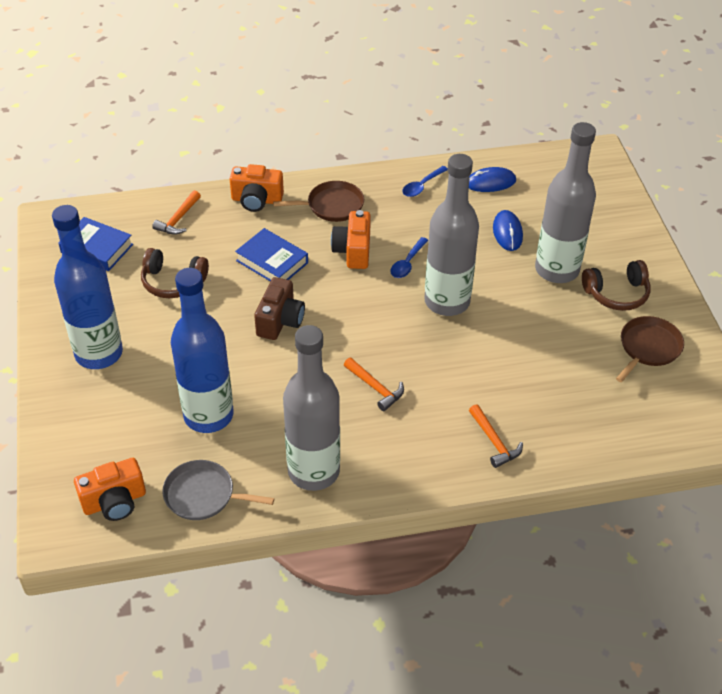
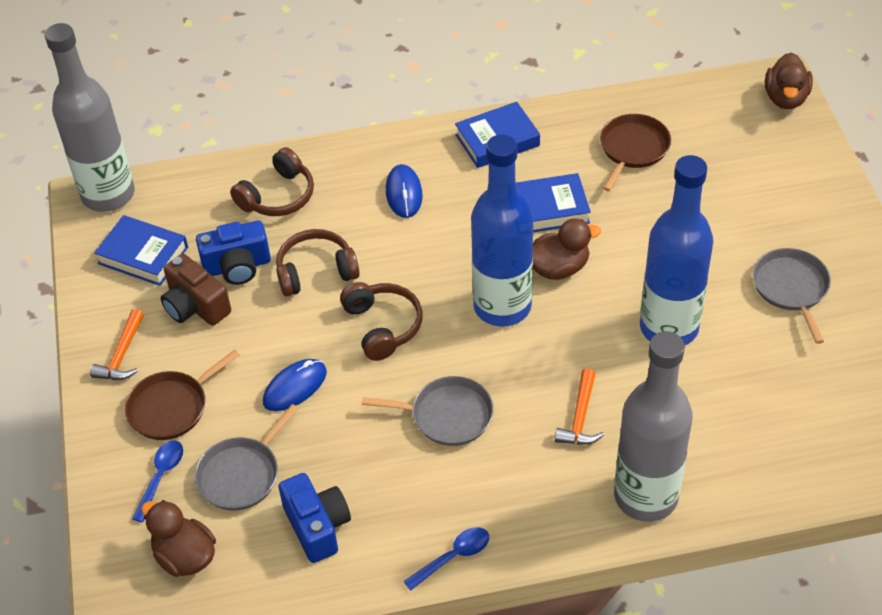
blue book: [59,217,133,271] [235,228,308,281] = 2 -> [94,215,188,286] [455,102,540,168] [516,173,591,232] = 3
blue camera: none = 0 -> [196,221,271,285] [278,473,351,563] = 2
brown duck: none = 0 -> [141,500,216,577] [533,219,601,280] [765,53,813,109] = 3
brown headphones: [141,248,209,298] [582,260,651,311] = 2 -> [230,147,314,216] [276,229,360,296] [340,282,423,361] = 3
grey bottle: [283,325,340,491] [424,154,479,316] [535,122,596,283] = 3 -> [45,23,135,212] [614,331,693,522] = 2
grey pan: [162,460,274,520] = 1 -> [194,404,299,511] [362,376,494,446] [753,248,831,344] = 3
orange camera: [74,458,146,521] [229,164,284,212] [331,210,371,269] = 3 -> none = 0
orange hammer: [152,190,201,235] [344,358,404,411] [469,404,523,468] = 3 -> [90,309,144,380] [555,368,604,445] = 2

